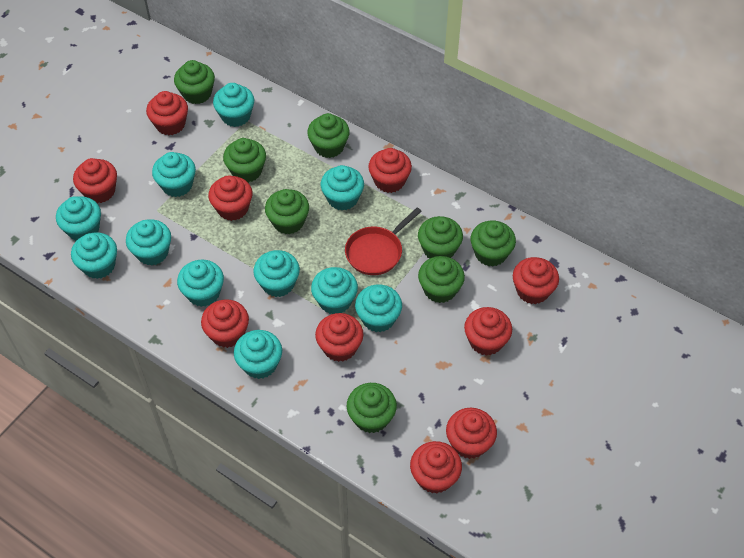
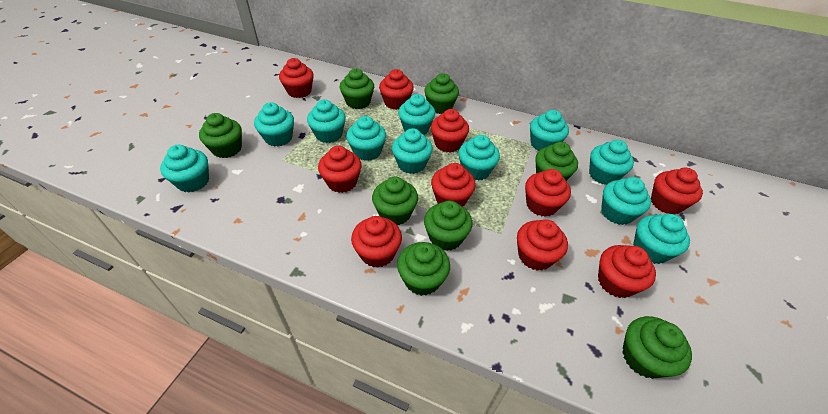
red pan: [345,208,422,275] = 1 -> none = 0

